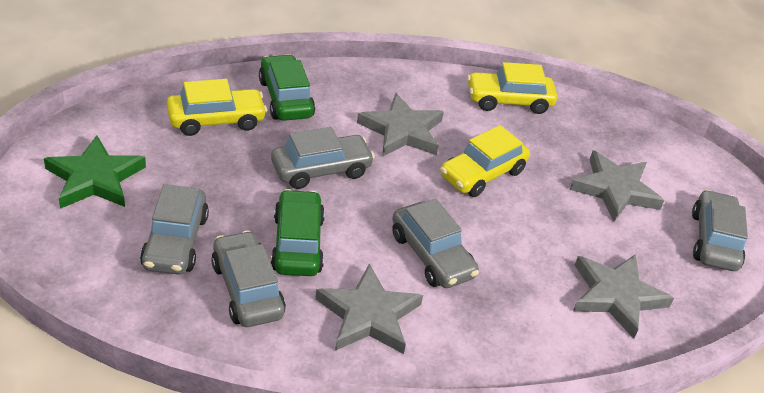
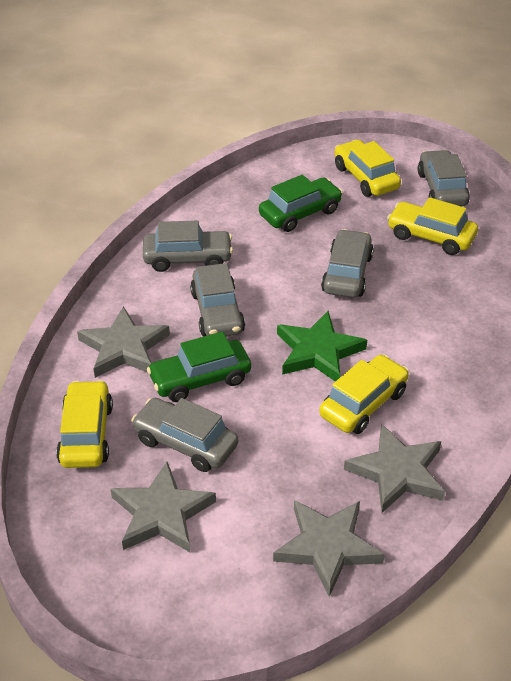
yellow car: [167,79,267,136] [440,125,530,197] [467,62,557,114] = 3 -> [56,380,113,468] [319,354,409,434] [335,140,401,197] [387,197,478,255] = 4

